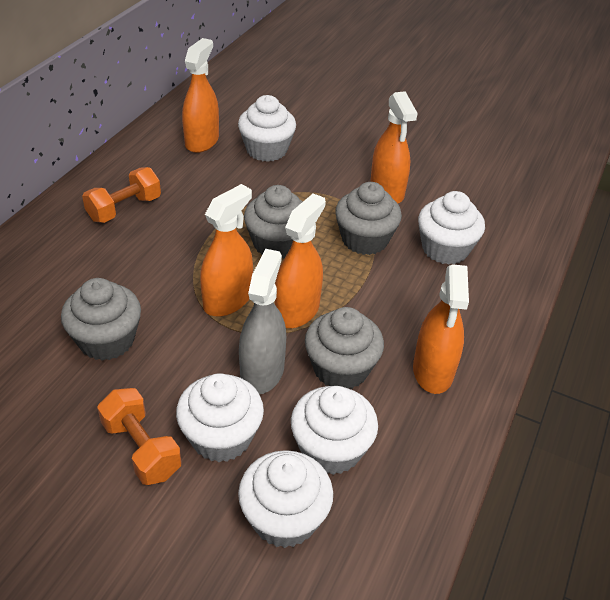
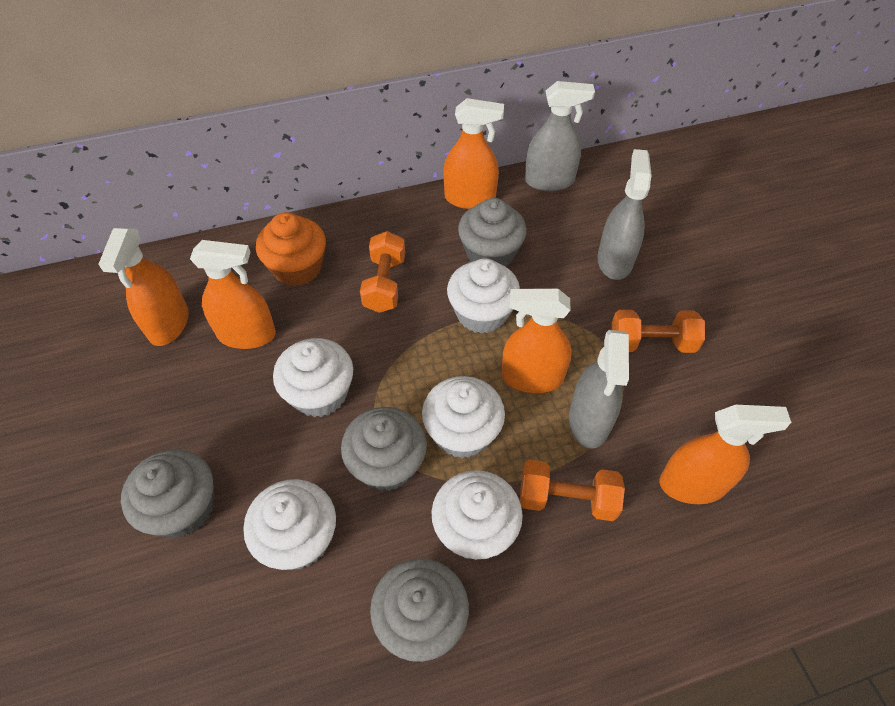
grey spray bottle: [239,249,286,394] = 1 -> [525,81,595,191] [569,330,629,448] [597,149,652,280] = 3
orange cupcake: none = 0 -> [256,212,326,286] = 1
orange dumbbell: [82,167,161,223] [97,388,182,485] = 2 -> [360,231,405,313] [520,460,625,521] [611,310,705,353] = 3

